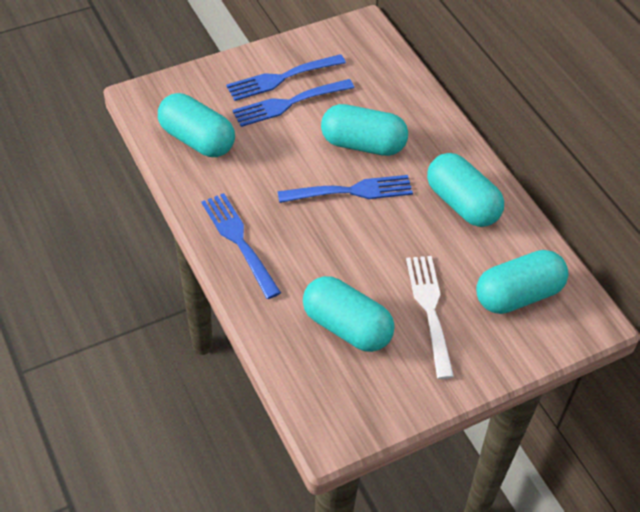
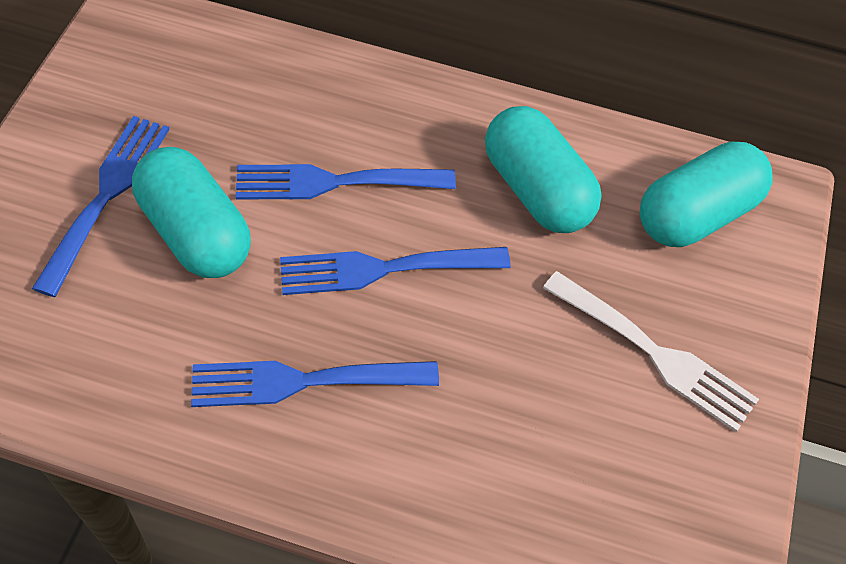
turquoise capsule: [158,93,235,157] [303,276,395,352] [321,104,408,156] [427,153,504,227] [476,250,569,314] = 5 -> [132,147,251,278] [485,106,602,233] [640,141,772,247] = 3

